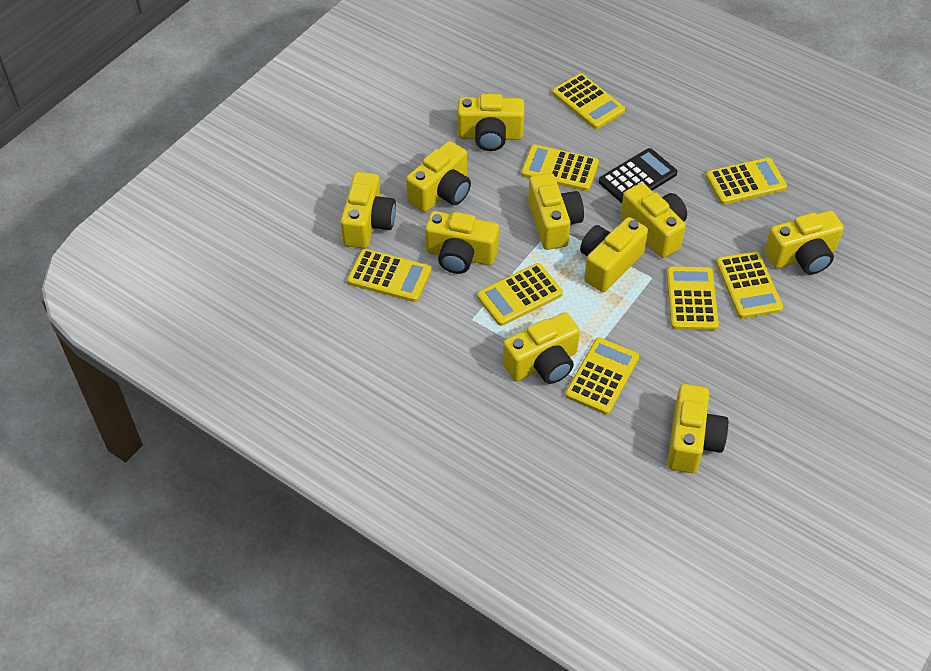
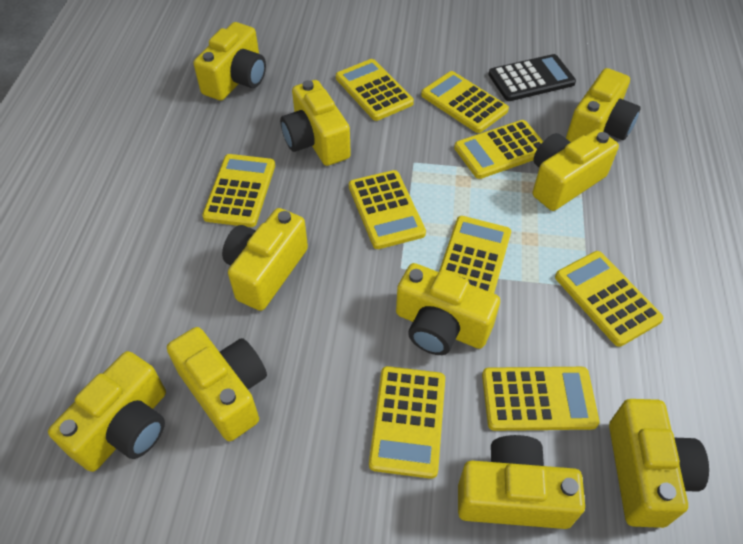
yellow calculator: [347,249,431,302] [477,263,563,326] [521,144,599,191] [552,73,625,129] [565,337,639,415] [666,266,719,330] [706,158,787,205] [716,251,783,319] = 8 -> [202,154,275,227] [336,59,414,121] [349,170,426,249] [369,366,445,479] [421,71,509,133] [439,216,511,293] [454,120,543,179] [482,367,599,431] [555,251,663,347] = 9

